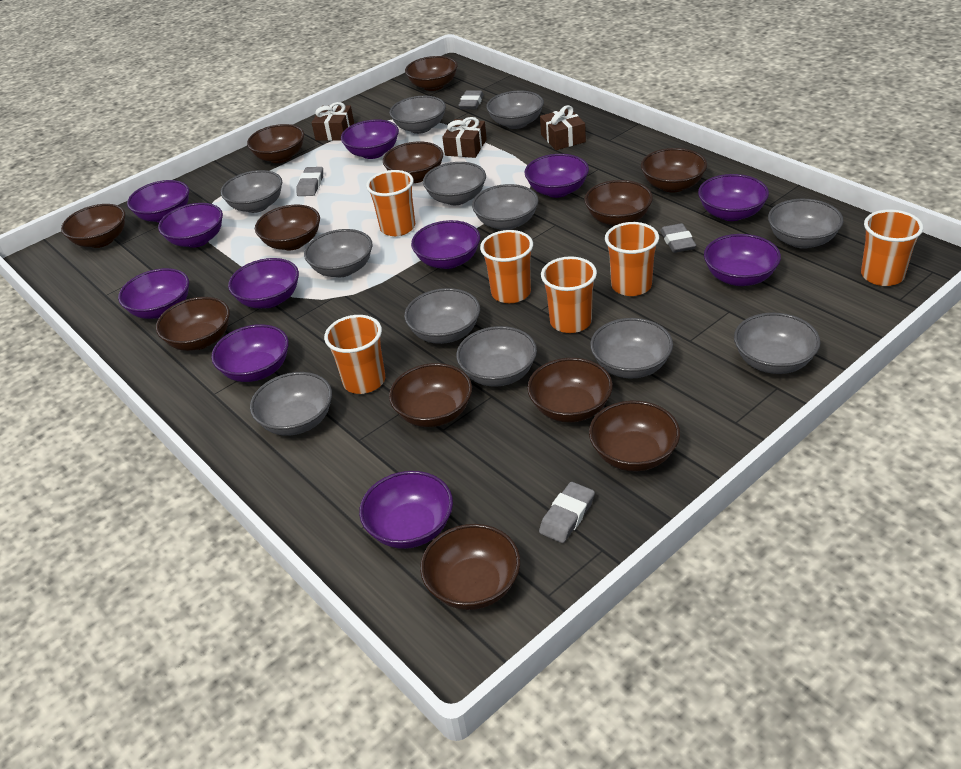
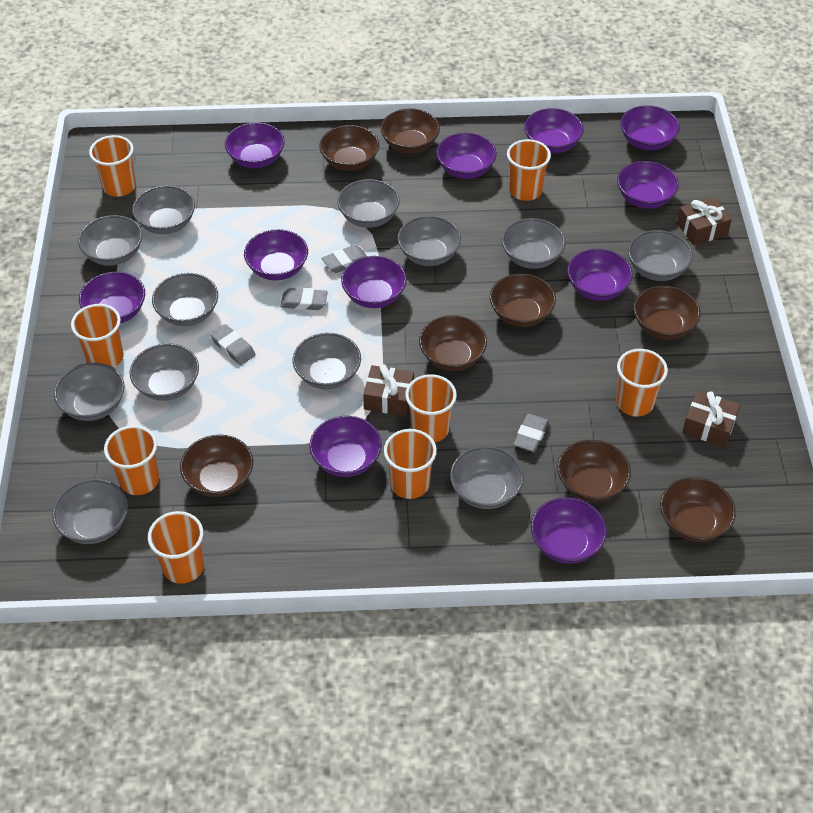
brown bowl: [61,204,125,248] [156,297,230,351] [247,124,304,163] [255,205,320,250] [383,142,443,183] [389,363,472,427] [405,56,458,91] [420,524,520,610] [527,358,613,422] [584,180,653,226] [589,401,680,471] [641,148,707,192] = 12 -> [180,435,253,497] [319,125,379,171] [381,108,440,153] [419,315,487,371] [490,274,556,327] [557,440,631,502] [633,286,701,340] [660,477,736,542] = 8
orange cup: [324,315,385,394] [366,170,415,236] [480,230,533,303] [541,256,597,333] [605,222,659,296] [861,209,923,286] = 6 -> [71,304,124,368] [89,135,136,197] [104,425,159,495] [148,511,204,584] [384,429,437,499] [405,374,457,442] [507,139,551,201] [616,349,668,416] = 8

